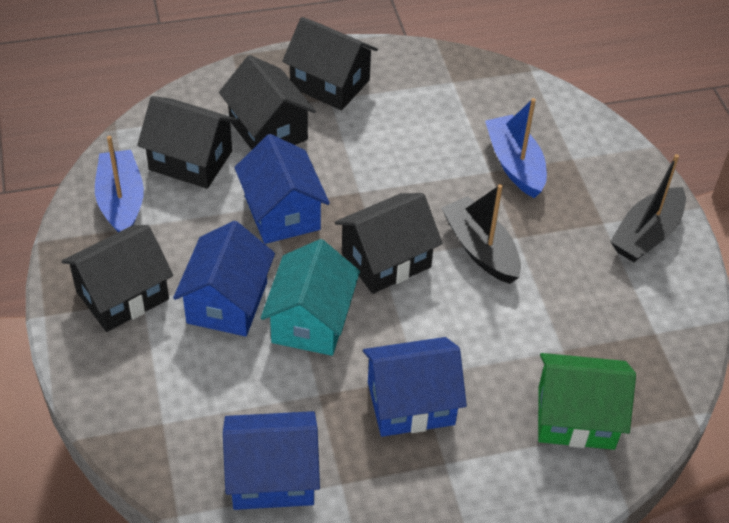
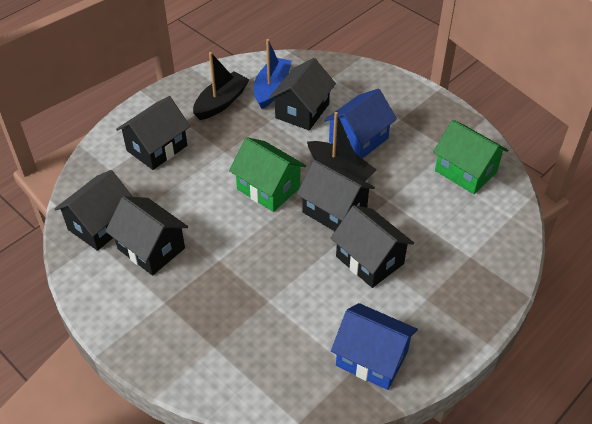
black house: [62,225,173,332] [137,96,237,189] [219,55,316,150] [282,17,378,110] [335,193,443,294] = 5 -> [55,170,133,251] [105,196,188,276] [116,96,190,170] [269,58,336,130] [297,160,375,231] [331,205,414,288] = 6
blue boat: [95,136,144,232] [485,98,547,198] = 2 -> [254,39,291,109] = 1
blue house: [173,221,275,336] [223,411,320,510] [234,134,330,244] [363,337,467,437] = 4 -> [324,88,397,159] [331,303,418,390] = 2
green house: [538,353,636,450] = 1 -> [229,137,306,212] [433,120,508,194] = 2
turquoise house: [261,239,360,356] = 1 -> none = 0

